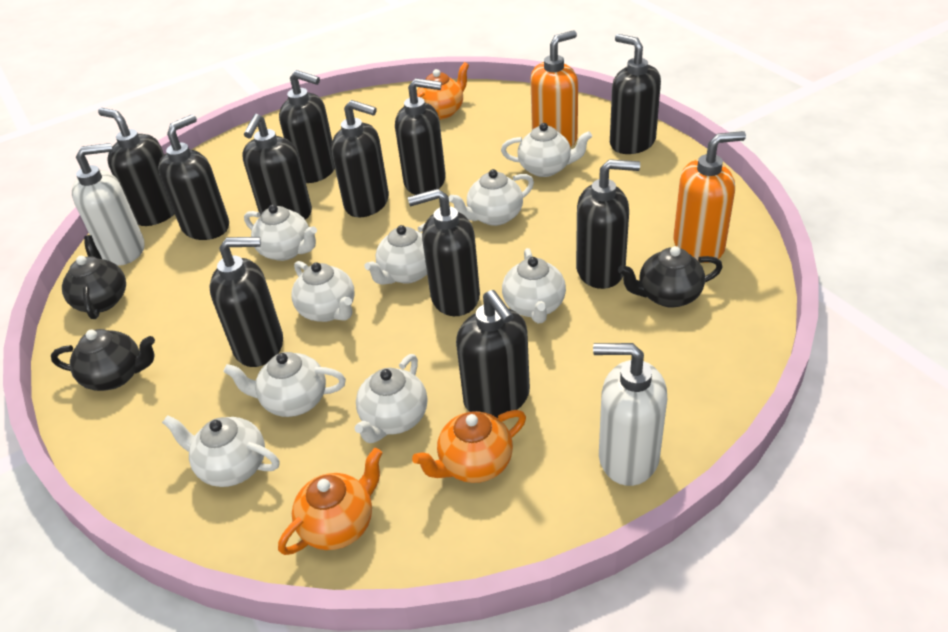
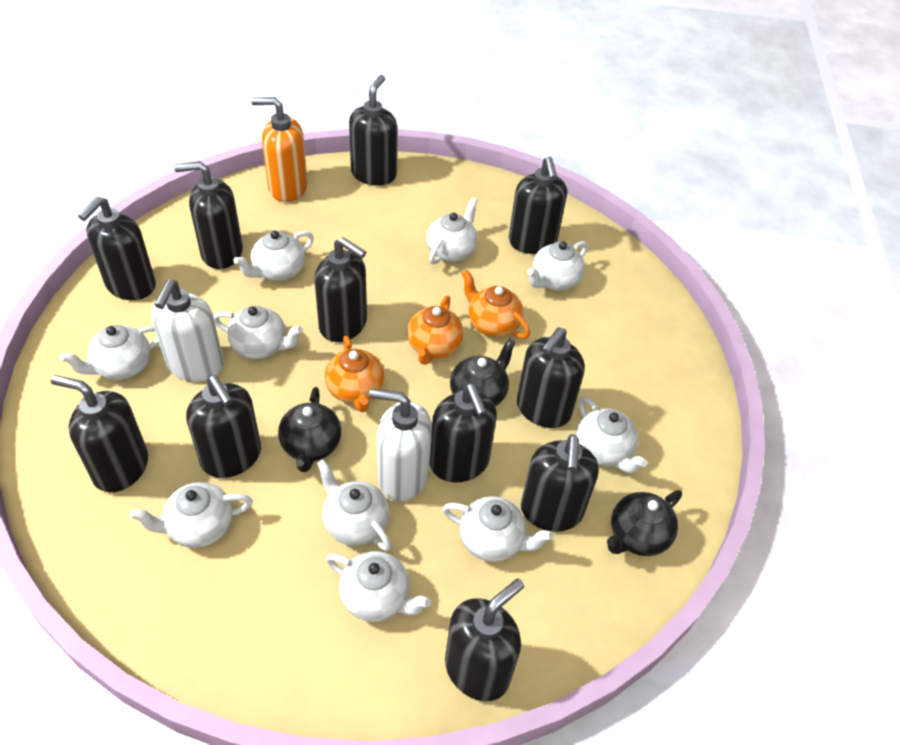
orange soap dispenser: [530,30,578,147] [673,131,746,263] = 2 -> [251,97,308,202] = 1
white teapot: [162,415,279,487] [223,352,346,417] [244,204,317,261] [291,261,355,322] [354,354,427,443] [364,223,427,285] [449,169,534,226] [501,123,592,177] [502,248,566,323] = 9 -> [60,325,159,380] [130,482,253,548] [214,306,303,359] [233,231,314,281] [317,459,392,551] [326,551,431,622] [426,197,478,264] [442,496,553,562] [528,241,588,291] [576,397,647,474] = 10

